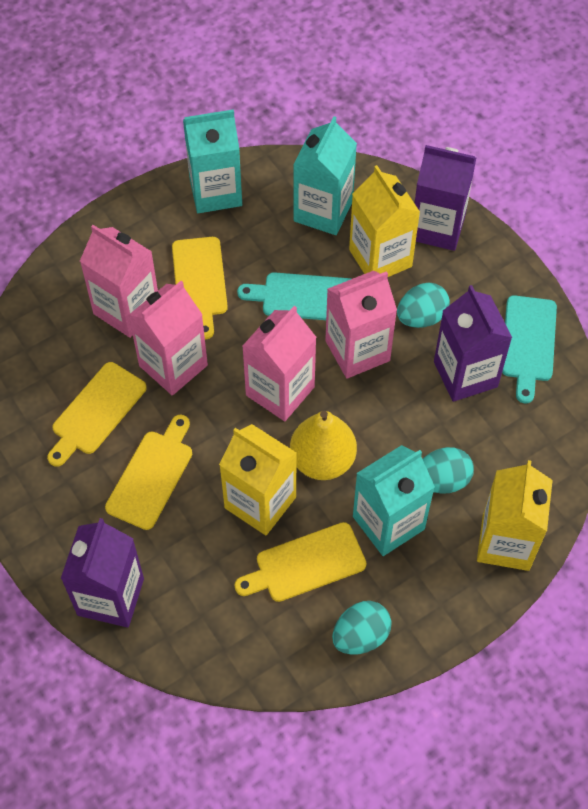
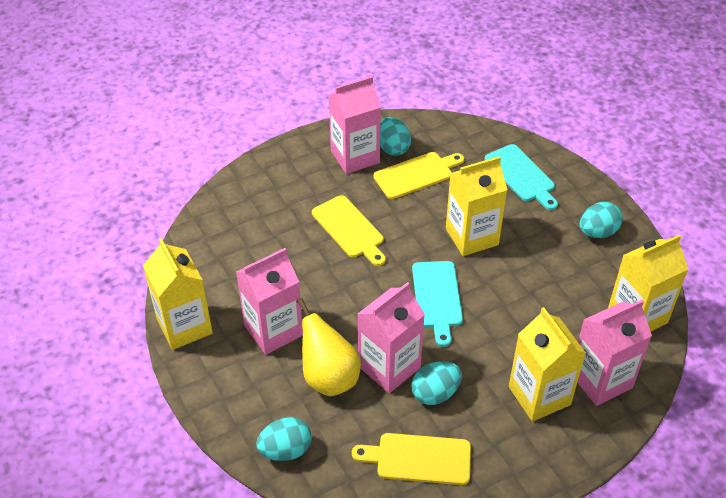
purple carton: [61,518,144,628] [415,145,476,251] [434,285,512,402] = 3 -> none = 0
turquoise carton: [183,109,242,213] [293,116,357,235] [353,445,435,556] = 3 -> none = 0
turquoise egg: [332,601,392,655] [397,283,450,328] [423,447,474,494] = 3 -> [256,417,312,461] [380,117,411,156] [411,361,462,405] [580,202,623,238] = 4
yellow carton: [219,424,297,535] [349,165,420,277] [477,460,553,571] = 3 -> [143,238,213,350] [446,156,507,256] [509,307,586,422] [608,235,689,331] = 4
yellow cutting board: [47,362,147,467] [105,415,192,530] [172,237,228,339] [235,522,366,602] = 4 -> [312,195,386,266] [352,433,471,485] [373,152,464,199] = 3

